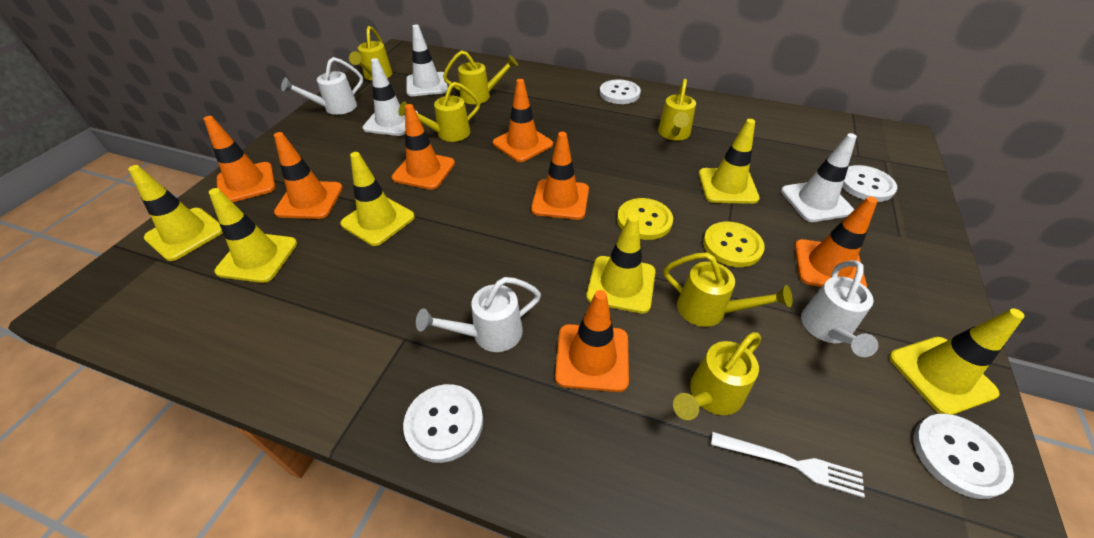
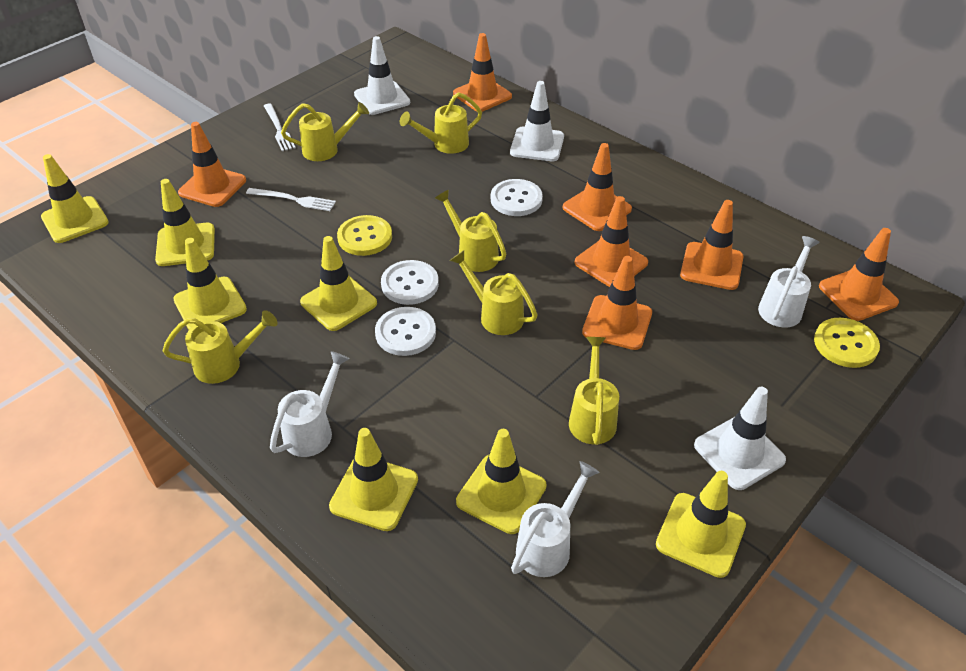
white button: [403,384,483,463] [600,79,641,104] [842,165,897,202] [913,414,1014,499] = 4 -> [375,307,436,356] [381,260,439,305] [491,179,543,216] = 3
white fork: [711,432,865,498] = 1 -> [246,188,336,211] [264,104,296,151] = 2
yellow traffic cone: [128,165,223,261] [209,188,297,283] [340,152,415,246] [586,215,656,314] [699,119,760,204] [889,308,1024,415] = 6 -> [41,154,109,243] [155,179,215,266] [173,238,247,330] [300,236,377,331] [329,428,418,531] [456,429,547,534] [656,471,746,578] = 7

